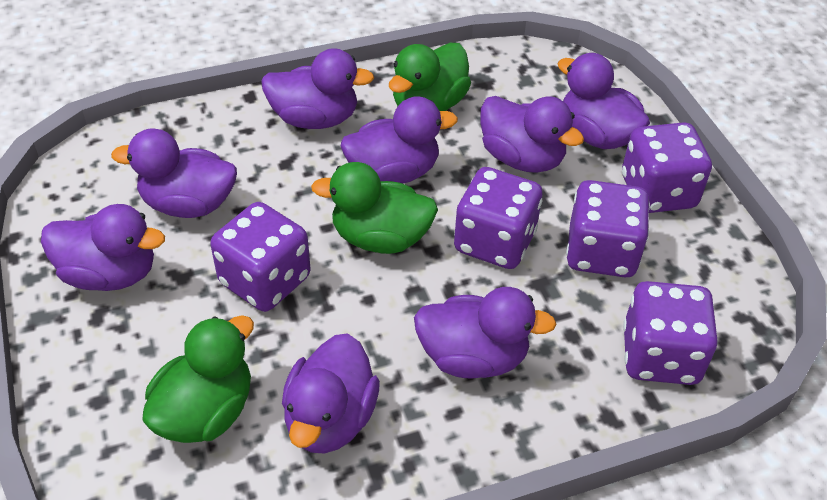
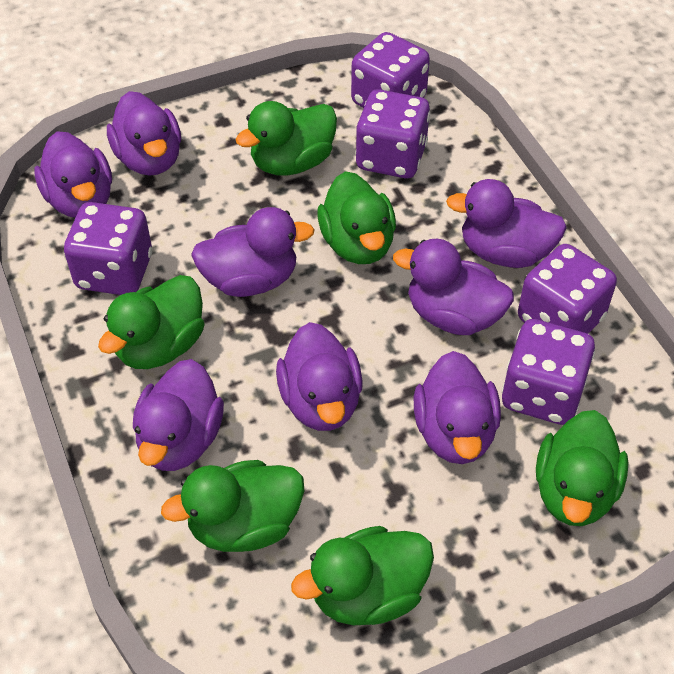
green duck: [142,315,254,443] [311,162,438,254] [389,43,471,111] = 3 -> [98,275,205,369] [161,460,304,552] [235,101,337,176] [291,526,434,625] [317,171,396,264] [536,410,628,526] = 6

